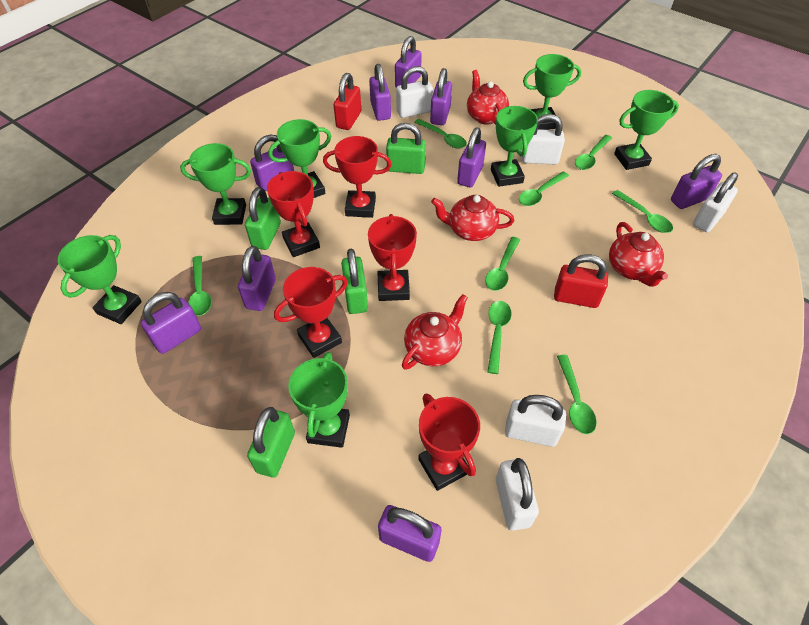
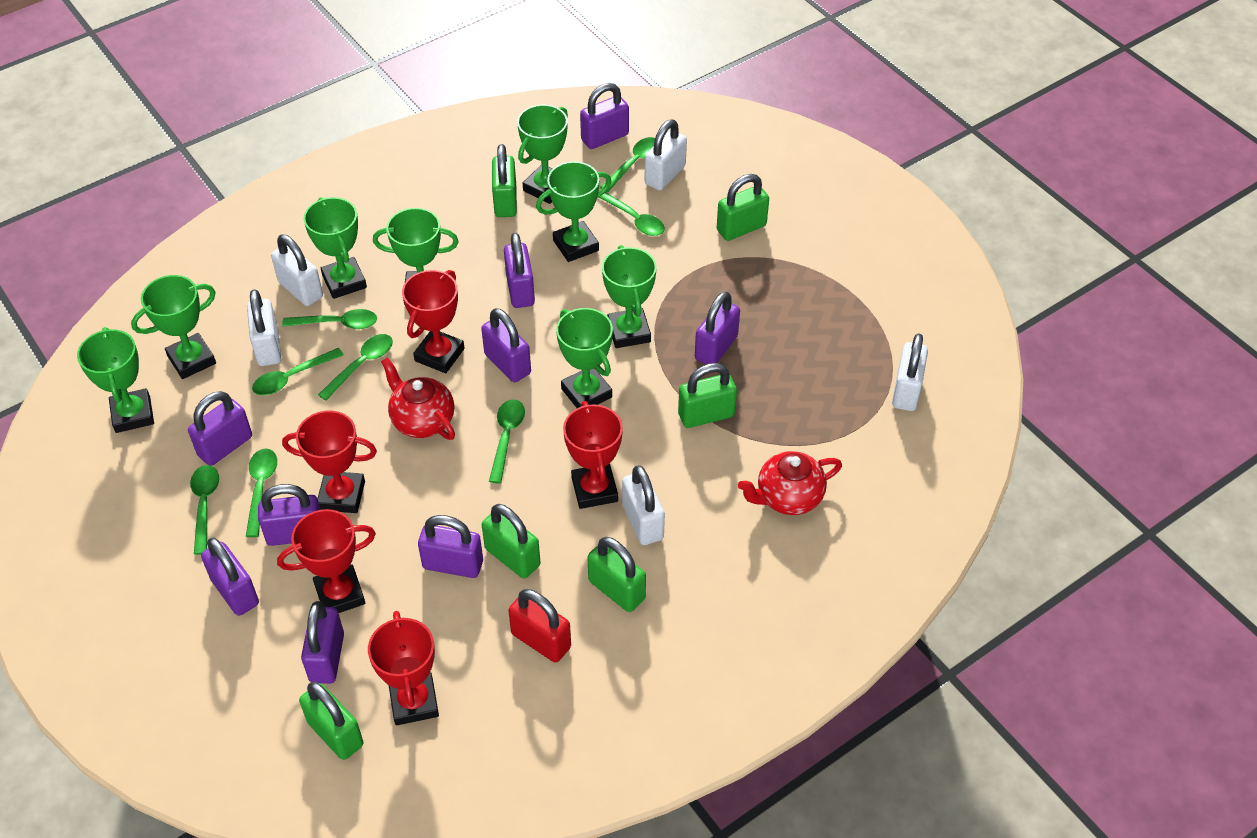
green padlock: [245,187,281,250] [247,407,295,478] [341,249,368,314] [386,123,426,174] = 4 -> [299,682,363,760] [482,504,541,578] [492,144,517,217] [587,537,646,612] [678,363,737,428] [717,174,769,241] = 6
green trophy: [58,235,142,324] [180,143,251,225] [268,119,331,198] [288,352,350,448] [491,106,538,187] [523,54,581,130] [614,90,679,170] = 7 -> [77,327,154,433] [131,275,216,379] [304,197,367,299] [373,208,459,305] [517,105,568,204] [536,161,612,262] [556,308,613,408] [602,245,657,348] = 8
red padlock: [334,73,361,130] [554,254,608,308] = 2 -> [508,589,571,662] = 1
red teapot: [402,294,468,370] [431,195,514,241] [467,70,509,125] [609,222,668,287] = 4 -> [381,358,455,440] [738,451,842,515] = 2

